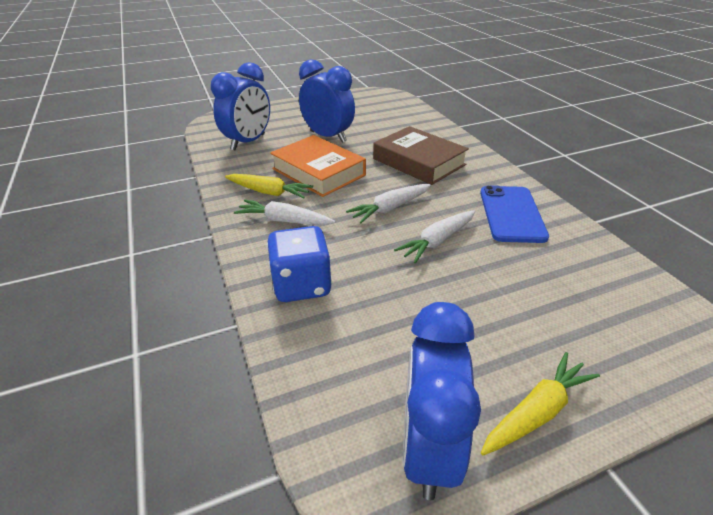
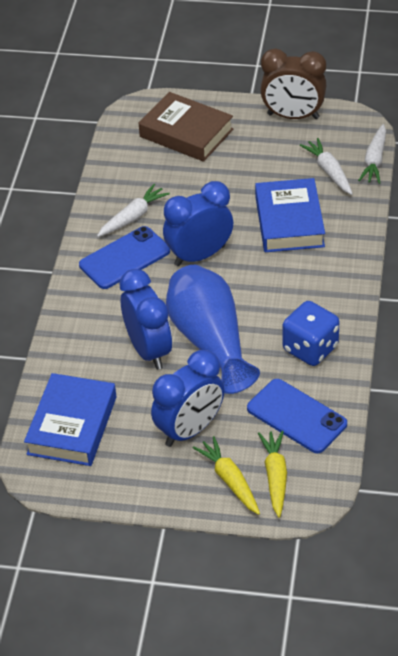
blue book: none = 0 -> [24,373,116,466] [255,178,325,252] = 2
blue phone: [480,185,549,243] = 1 -> [79,226,170,289] [247,379,347,453] = 2
blue vase: none = 0 -> [166,265,260,394] = 1
brown clock: none = 0 -> [260,49,326,119] = 1
orange book: [270,135,366,197] = 1 -> none = 0

